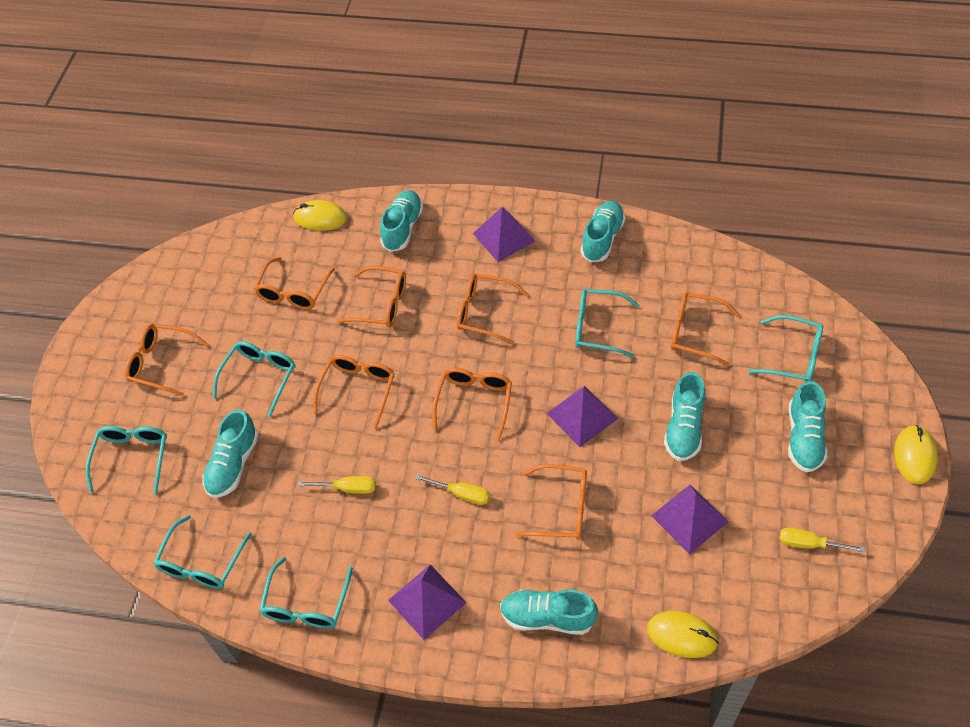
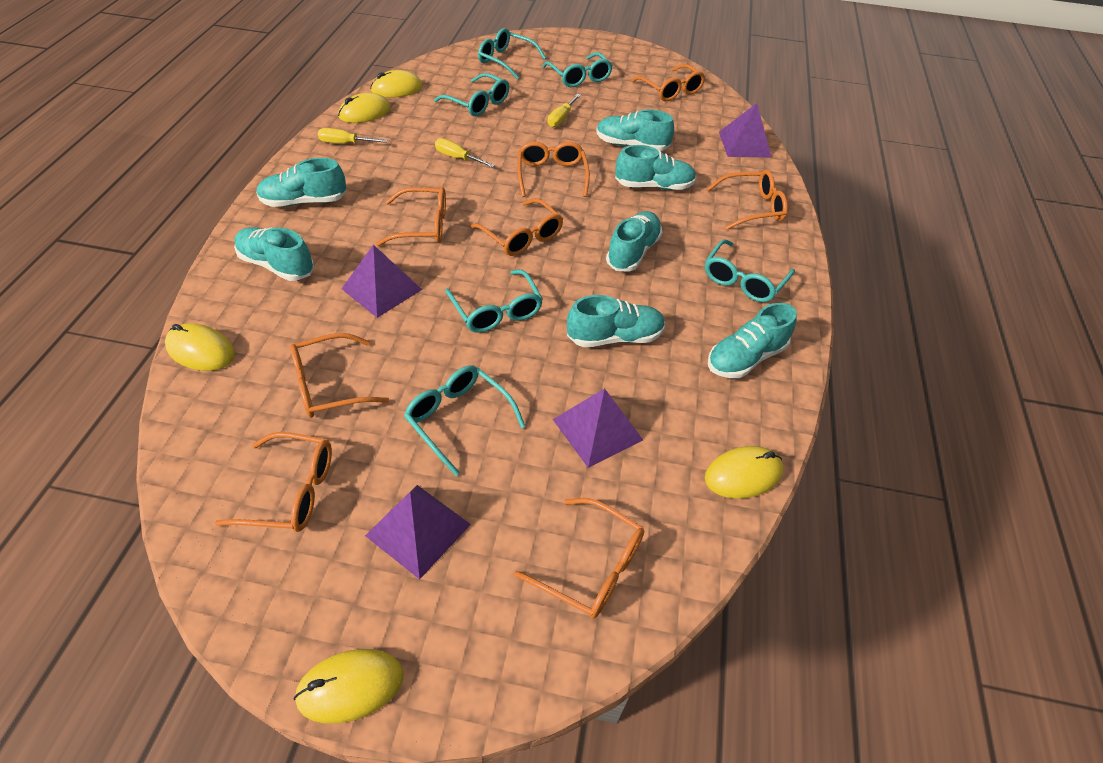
turquoise shoe: [202,410,259,498] [380,190,423,252] [500,590,598,635] [581,201,625,262] [664,372,705,461] [788,381,827,472] = 6 -> [234,227,314,281] [256,158,347,207] [567,295,665,347] [596,109,674,151] [606,211,662,272] [615,145,696,190] [708,303,797,378] = 7
yellow mouse: [293,200,347,231] [647,611,719,658] [894,425,938,484] = 3 -> [165,323,235,371] [294,649,404,724] [338,93,391,123] [370,70,422,97] [705,446,783,499] = 5

